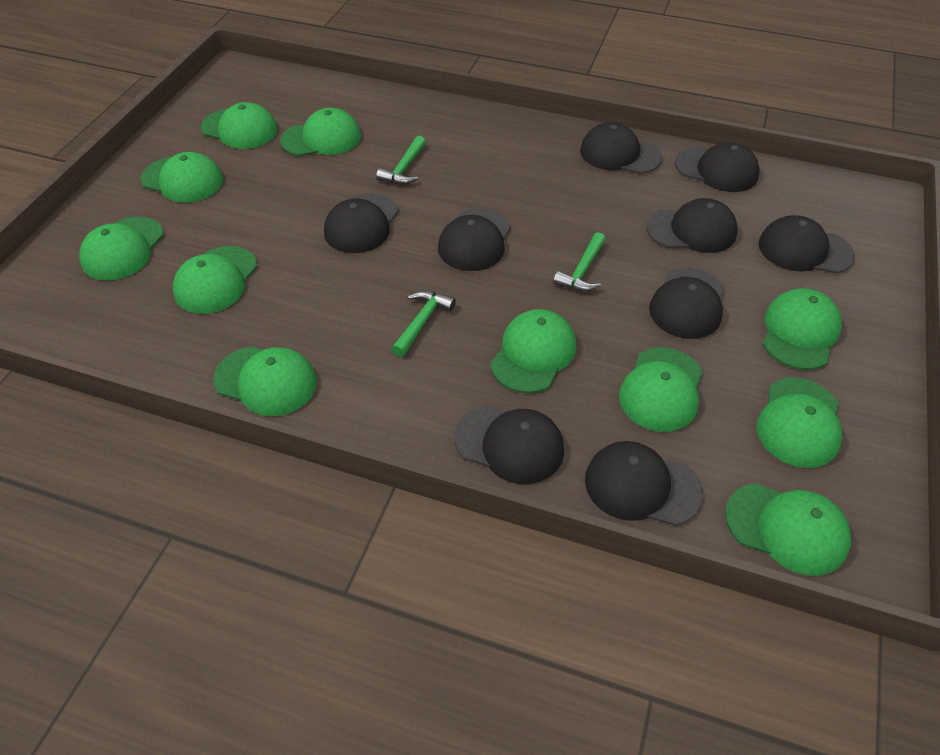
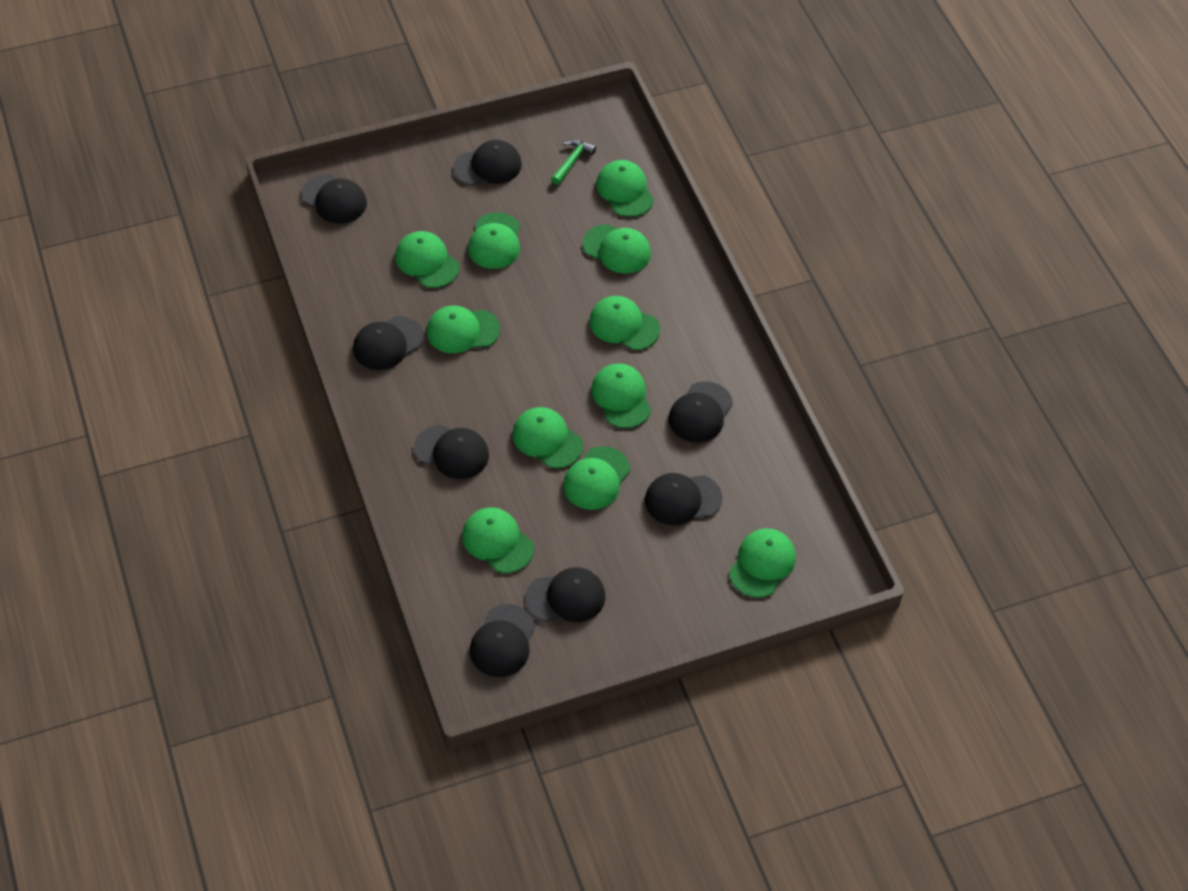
black cap: [324,193,398,253] [438,209,511,271] [454,405,564,484] [580,122,662,174] [585,441,703,526] [646,198,738,253] [649,268,725,339] [675,142,759,192] [758,215,855,273] = 9 -> [301,175,367,223] [353,316,424,370] [414,425,489,479] [453,140,522,186] [470,604,536,677] [525,567,605,622] [645,473,722,525] [668,381,733,443] = 8
green hammer: [376,136,426,184] [392,291,456,357] [553,232,606,291] = 3 -> [551,139,596,185] = 1

